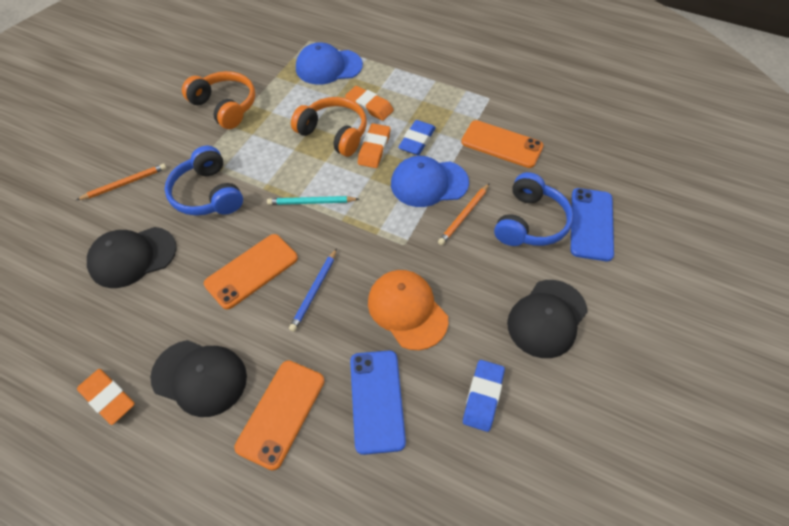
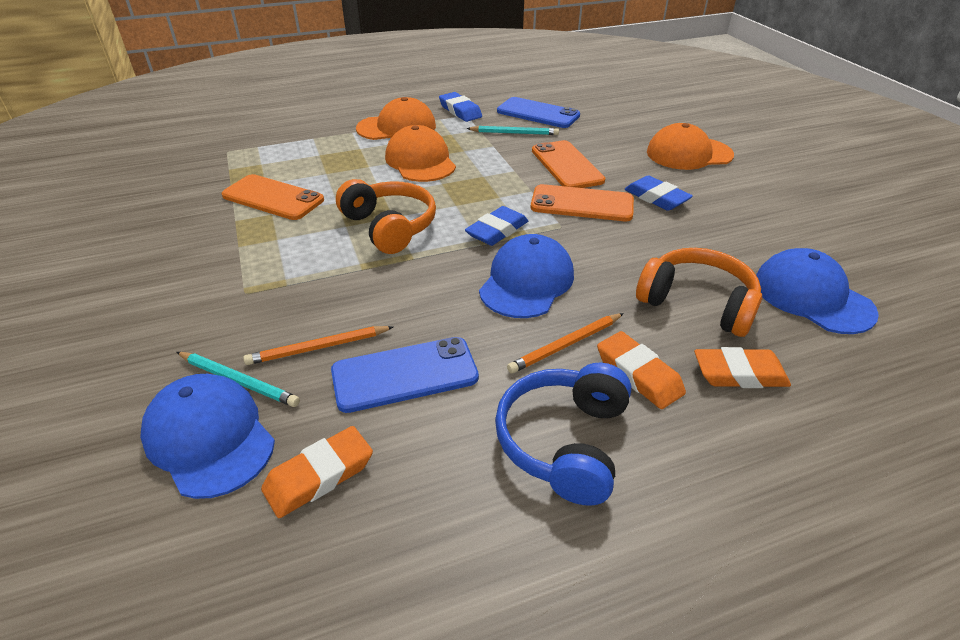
black cap: [87,227,177,288] [150,340,247,417] [507,280,588,358] = 3 -> none = 0
blue cap: [296,42,363,85] [391,156,469,207] = 2 -> [140,374,275,499] [479,234,574,318] [756,248,879,334] = 3
blue eraser: [398,120,436,155] [463,360,505,432] = 2 -> [439,92,482,122] [465,206,528,246] [624,175,693,211] = 3
blue headphones: [165,146,243,216] [494,172,574,246] = 2 -> [495,363,631,506] = 1
blue pencil: [289,248,337,332] = 1 -> none = 0
orange cap: [368,270,448,350] = 1 -> [356,97,436,140] [385,125,456,182] [647,123,734,170] = 3
turquoise pencil: [267,196,359,205] = 1 -> [177,352,300,407] [466,126,559,135] = 2

